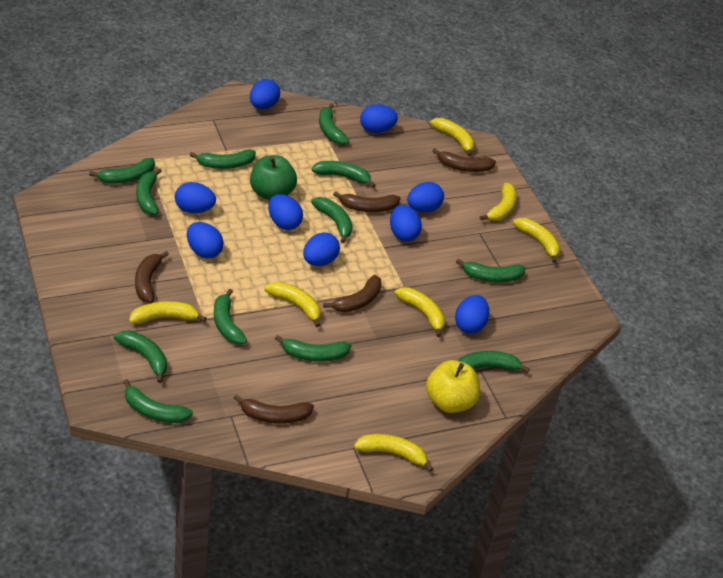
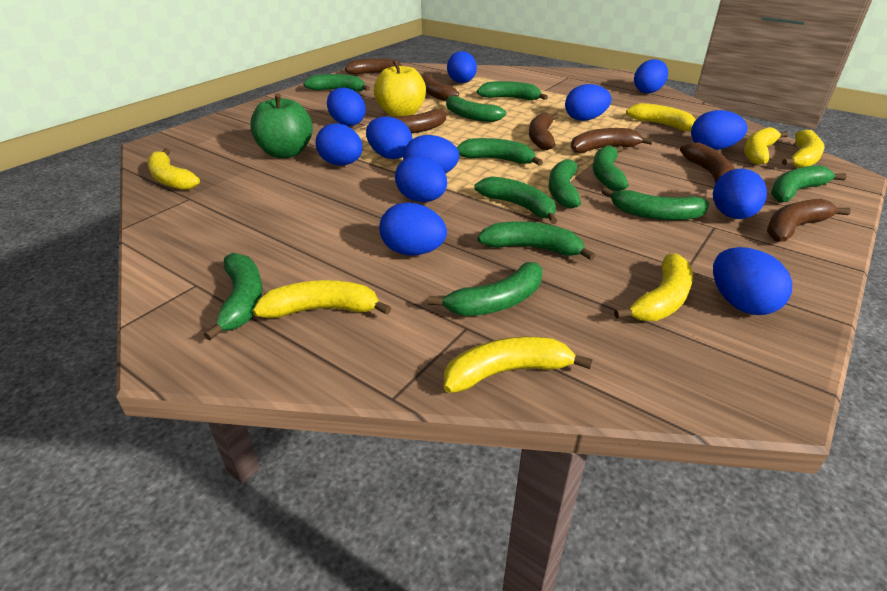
blue egg: [175,182,216,213] [187,222,224,259] [250,79,280,109] [268,194,303,230] [303,232,340,266] [360,104,398,133] [390,205,422,241] [407,182,444,212] [455,295,489,334] = 9 -> [316,123,363,166] [327,88,366,126] [366,116,412,159] [379,202,447,256] [395,155,447,202] [403,135,459,174] [447,51,477,83] [565,84,612,121] [634,59,668,93] [691,110,748,150] [713,169,767,219] [713,247,792,315] = 12
brown banana: [135,251,169,303] [234,394,314,424] [323,275,382,312] [333,191,400,212] [432,148,496,172] = 5 -> [345,58,402,75] [371,109,446,133] [422,74,459,101] [529,112,559,150] [570,128,653,153] [680,142,735,183] [767,199,851,242] = 7

